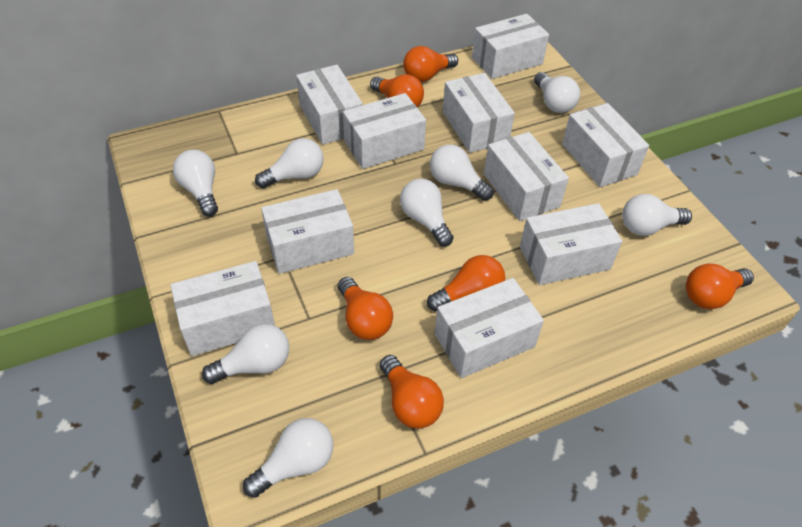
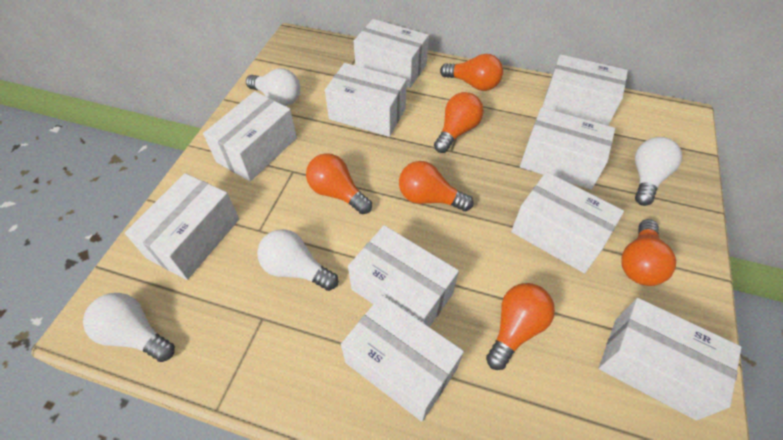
white light bulb: [173,150,218,216] [202,324,289,384] [243,418,333,498] [255,138,324,188] [400,179,453,247] [430,144,493,201] [534,72,580,113] [622,194,692,236] = 8 -> [83,293,175,362] [246,68,301,106] [257,229,338,291] [635,137,682,206] = 4

